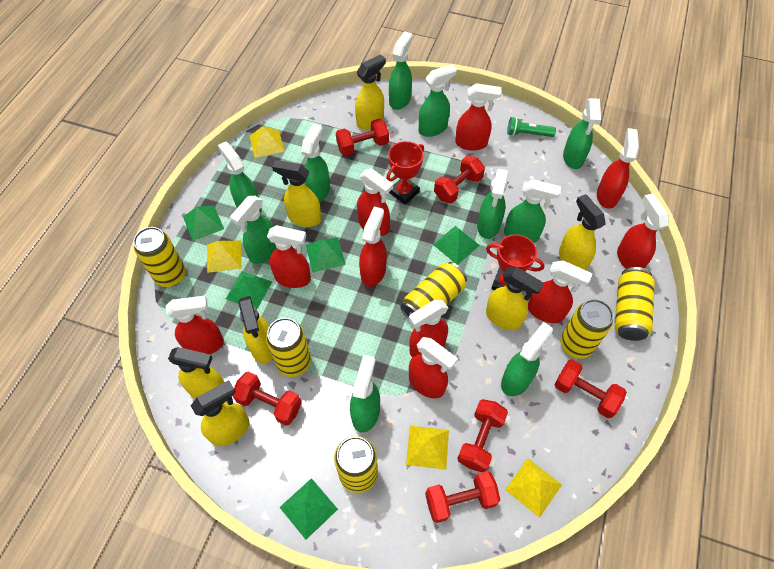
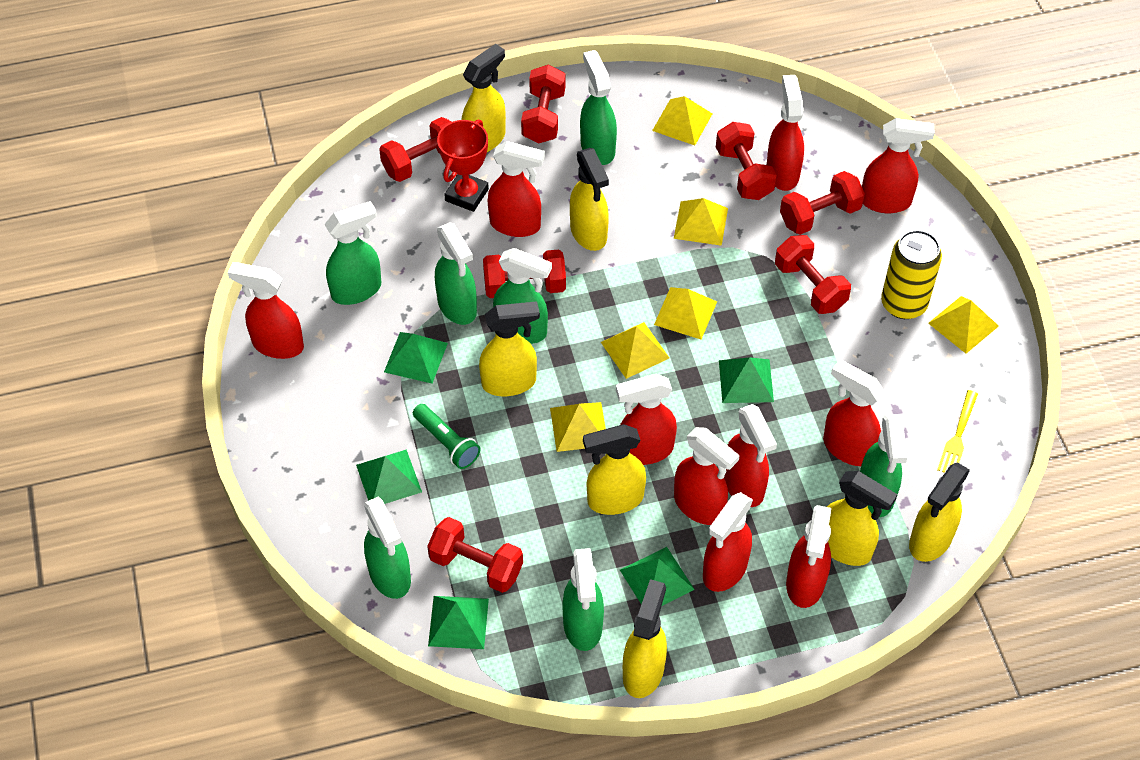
green spray bottle: [218,141,262,214] [230,196,276,264] [301,124,330,203] [350,355,380,433] [389,31,412,110] [419,64,457,137] [477,169,508,239] [501,322,553,396] [504,179,561,243] [563,98,601,169] = 10 -> [324,201,381,305] [364,496,411,599] [435,222,477,325] [493,248,552,344] [562,548,604,651] [580,50,617,165] [860,414,907,517] = 7
red dumbbell: [233,371,302,426] [336,119,389,156] [425,471,500,523] [434,156,485,203] [457,399,508,472] [554,360,627,418] = 6 -> [379,117,452,182] [427,517,523,593] [483,250,566,298] [521,65,565,143] [716,122,777,200] [775,235,851,314] [780,171,865,235] = 7
red trophy: [386,141,424,204] [486,234,544,290] = 2 -> [437,120,489,212] = 1
yellow can: [133,227,186,287] [266,318,311,377] [334,436,378,493] [400,262,467,320] [560,299,613,359] [615,267,655,341] = 6 -> [881,230,942,319] = 1
yellow fork: none = 0 -> [937,390,978,473] = 1
yellow pyramid: [207,240,242,273] [250,126,285,158] [406,426,449,470] [505,459,562,518] = 4 -> [550,402,606,452] [601,322,669,379] [652,96,712,146] [654,287,717,340] [674,198,728,246] [928,296,999,354] = 6

